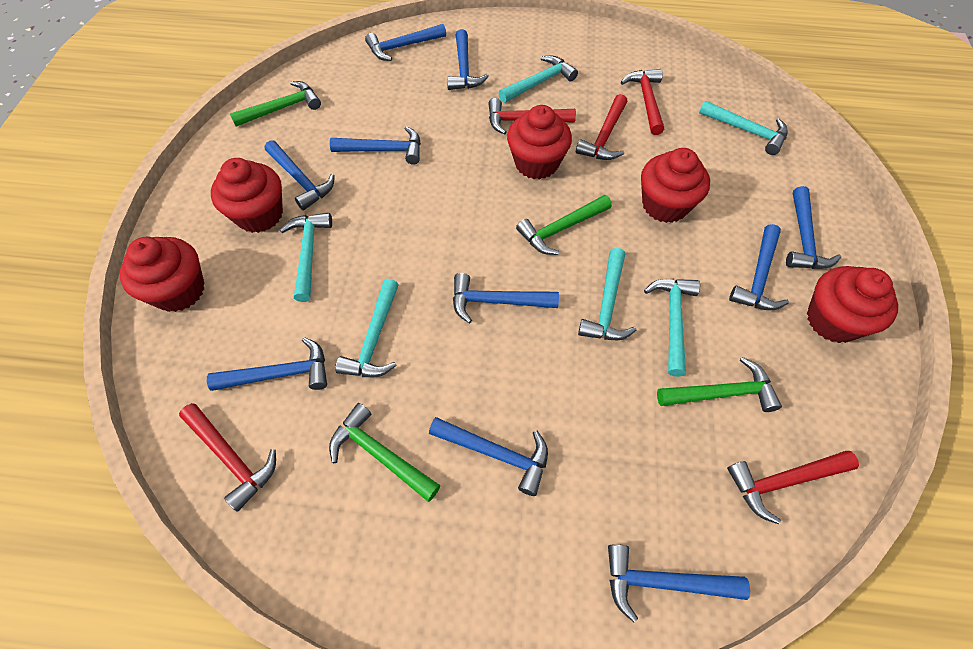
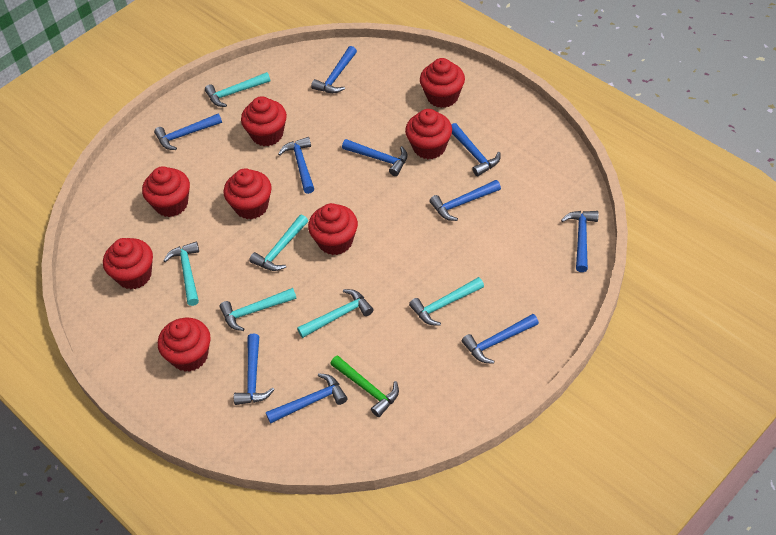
green hammer: [230,81,321,127] [329,403,440,502] [516,195,612,255] [657,357,782,412] = 4 -> [330,355,399,417] = 1
red cupcake: [119,237,205,312] [211,158,283,233] [507,105,572,180] [641,148,710,223] [807,266,898,343] = 5 -> [103,238,153,289] [142,166,190,217] [158,318,211,372] [223,168,272,219] [241,96,287,146] [308,203,358,255] [405,109,452,159] [420,58,465,108] = 8
red hammer: [179,403,276,512] [489,98,576,135] [576,94,627,160] [621,69,664,135] [727,451,859,524] = 5 -> none = 0

